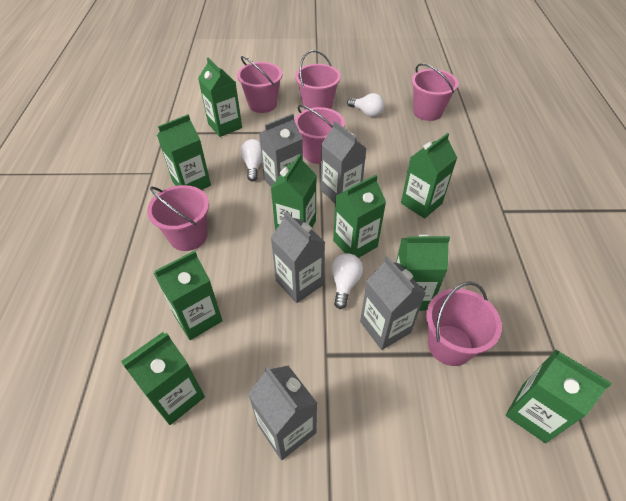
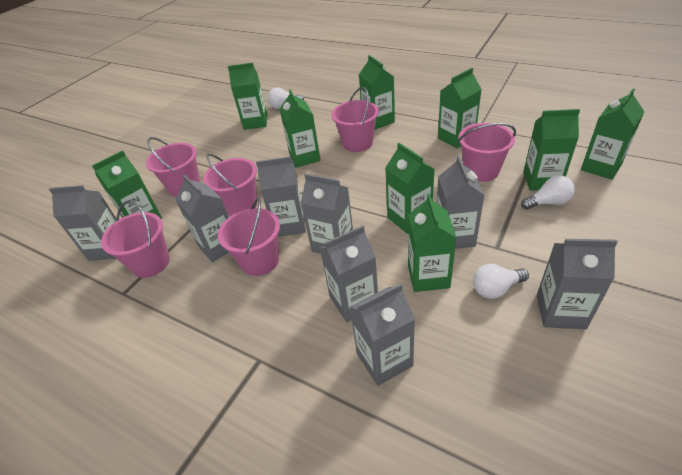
grey carton: [248,366,317,460] [259,113,303,187] [271,212,325,303] [321,121,366,203] [360,256,426,350] = 5 -> [49,185,116,261] [175,174,229,262] [256,156,306,237] [301,174,353,254] [320,225,378,322] [350,283,415,386] [437,156,484,249] [537,239,618,329] = 8

